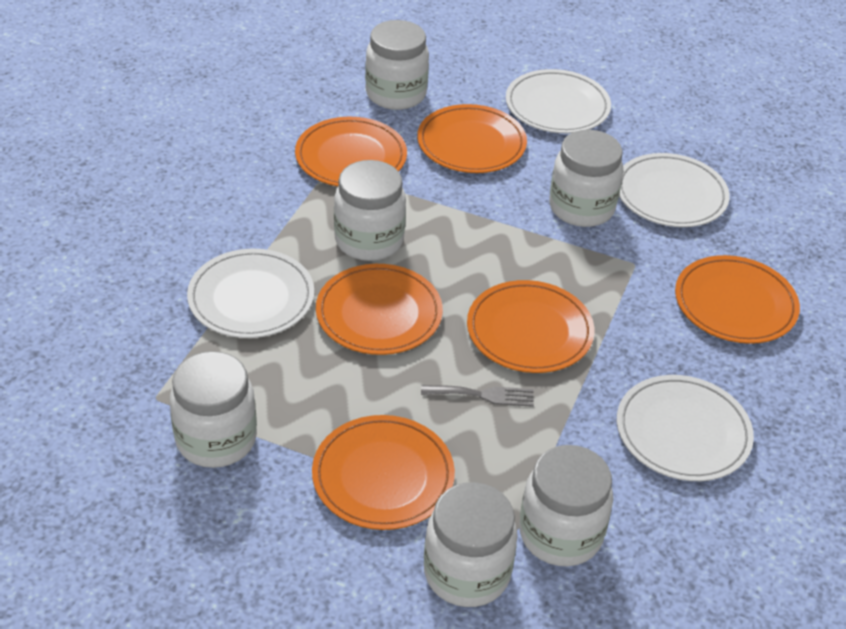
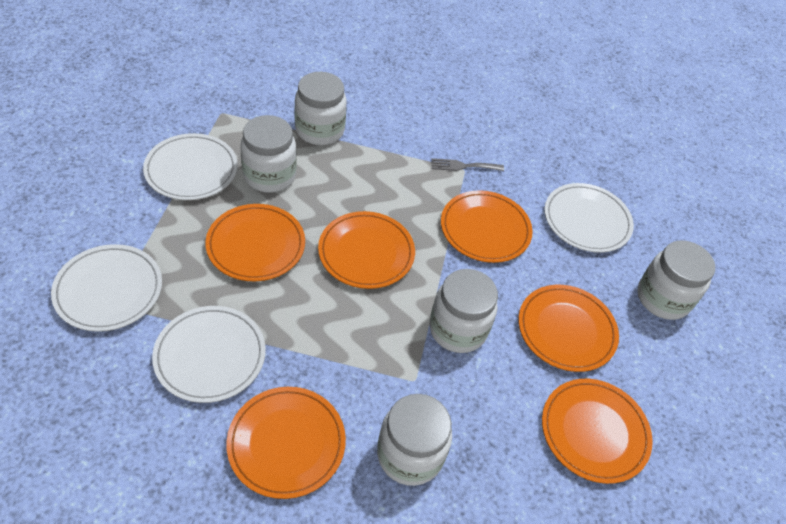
white jar: [170,351,257,468] [334,160,406,261] [365,20,429,110] [424,482,518,607] [519,445,613,566] [549,130,623,227] = 6 -> [240,115,297,193] [295,72,347,145] [377,394,452,486] [429,269,498,353] [637,240,715,320] = 5

